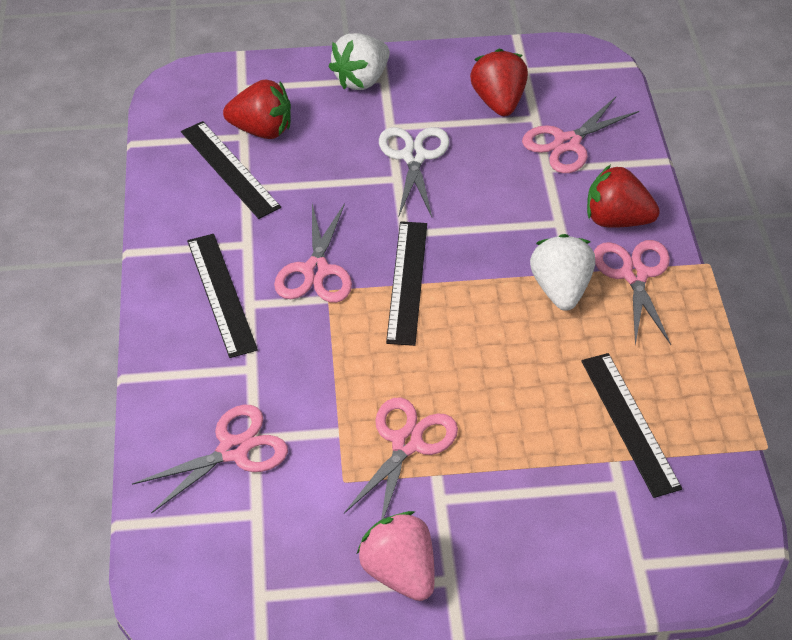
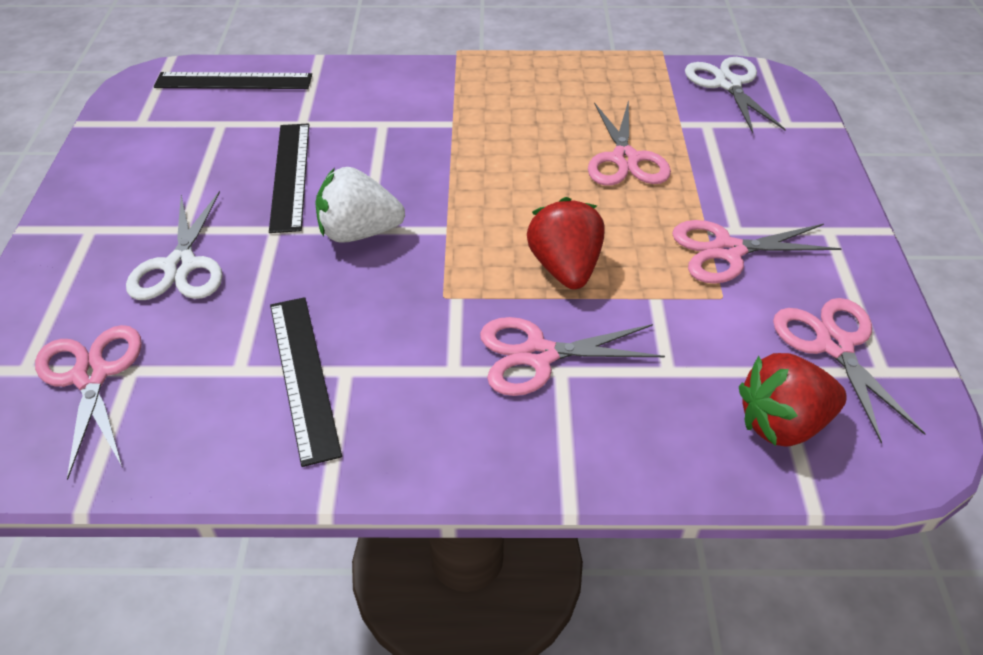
black ruler: [181,121,281,219] [187,234,258,358] [386,221,427,346] [581,353,682,498] = 4 -> [154,72,312,89] [269,123,309,233] [270,297,342,467] = 3
pink strawberry: [357,511,435,601] = 1 -> none = 0
red strawberry: [223,79,291,139] [470,49,528,116] [587,165,660,228] = 3 -> [527,197,604,289] [739,353,847,447] = 2
white scissors: [379,127,450,217] = 1 -> [126,191,223,300] [685,57,786,133] = 2
white strawberry: [329,33,390,90] [530,234,595,311] = 2 -> [315,167,405,243] = 1

